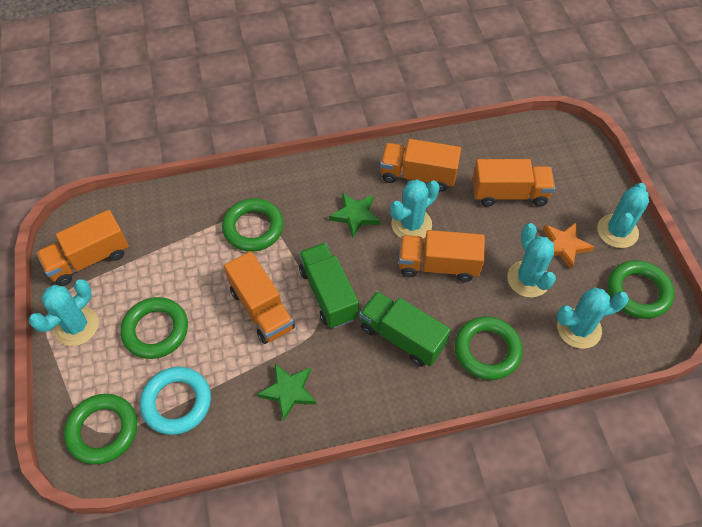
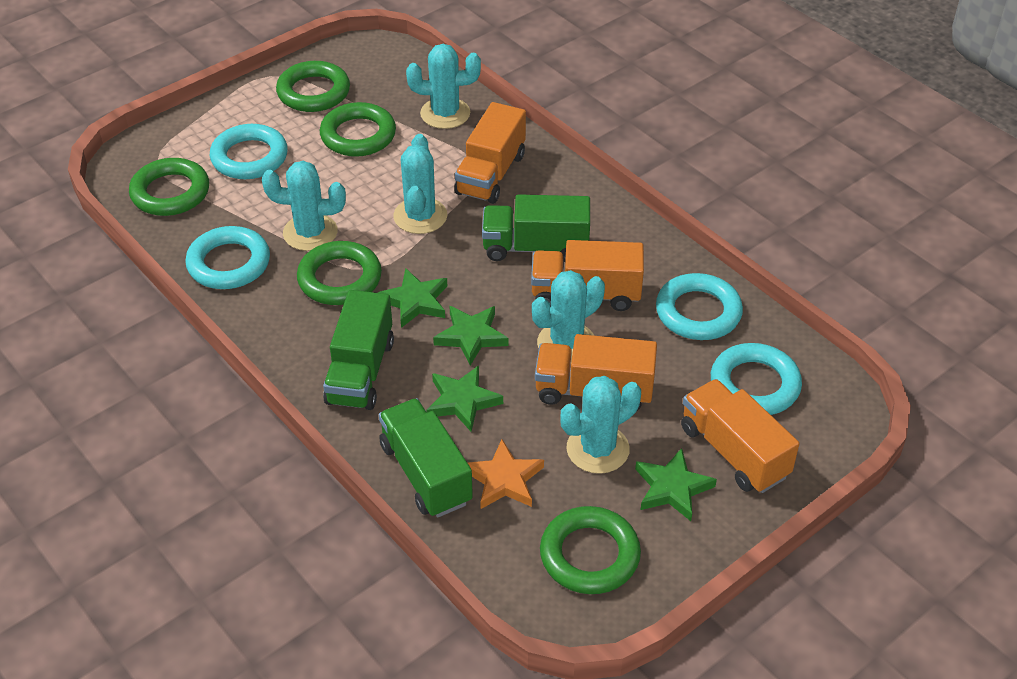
green star: [257,364,316,421] [329,192,381,238] = 2 -> [378,268,447,328] [427,365,503,432] [433,306,509,366] [635,448,717,521] = 4
green truck: [299,243,359,328] [359,291,451,367] = 2 -> [323,290,394,410] [379,398,473,517] [482,194,590,262] = 3
orange truck: [36,210,129,286] [224,251,295,344] [380,139,461,192] [399,230,485,282] [472,159,555,207] = 5 -> [454,102,526,204] [531,240,644,311] [535,334,657,411] [681,379,799,493] = 4
turquoise ring: [140,367,211,435] = 1 -> [185,226,270,289] [210,124,288,179] [656,273,743,340] [711,343,802,415] = 4

